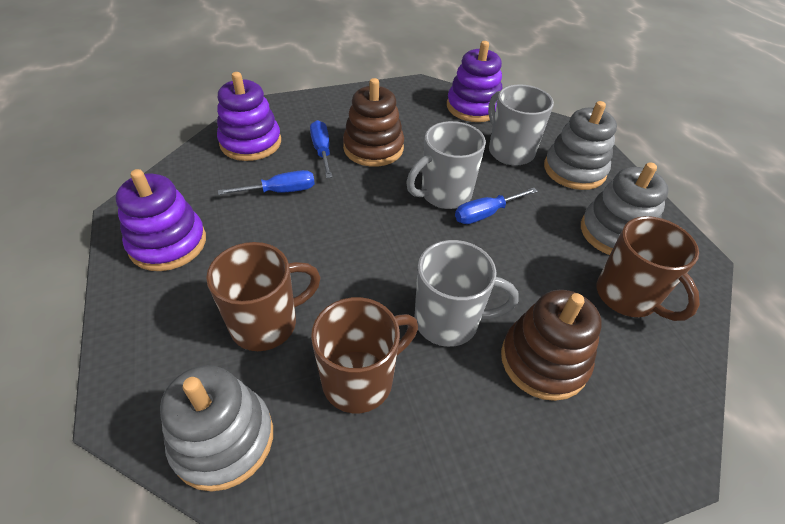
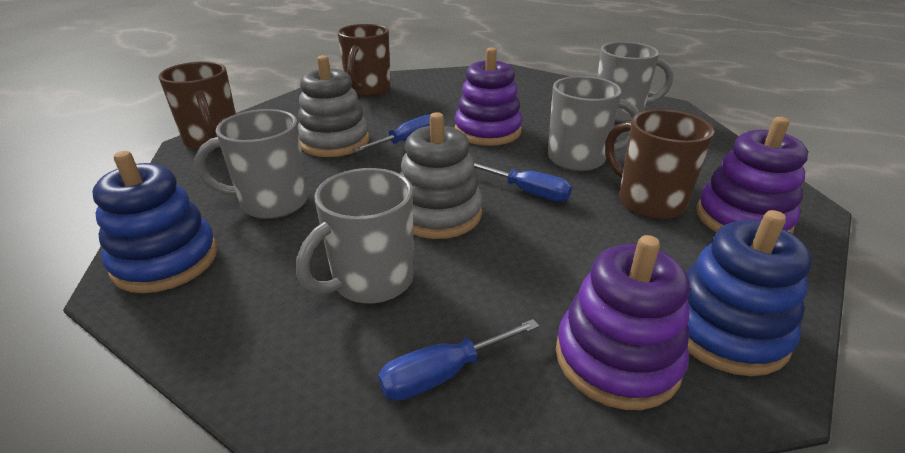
blue stacking toy: none = 0 -> [92,151,217,293] [686,210,812,376] = 2
brown stacking toy: [343,78,404,167] [501,290,602,401] = 2 -> none = 0
grey mug: [406,121,486,209] [415,240,519,347] [488,84,554,166] = 3 -> [194,109,308,219] [296,168,414,304] [548,76,639,171] [597,42,673,122] = 4
grey stacking toy: [160,365,273,491] [544,101,617,190] [581,162,669,255] = 3 -> [298,55,369,157] [400,112,483,239] = 2

